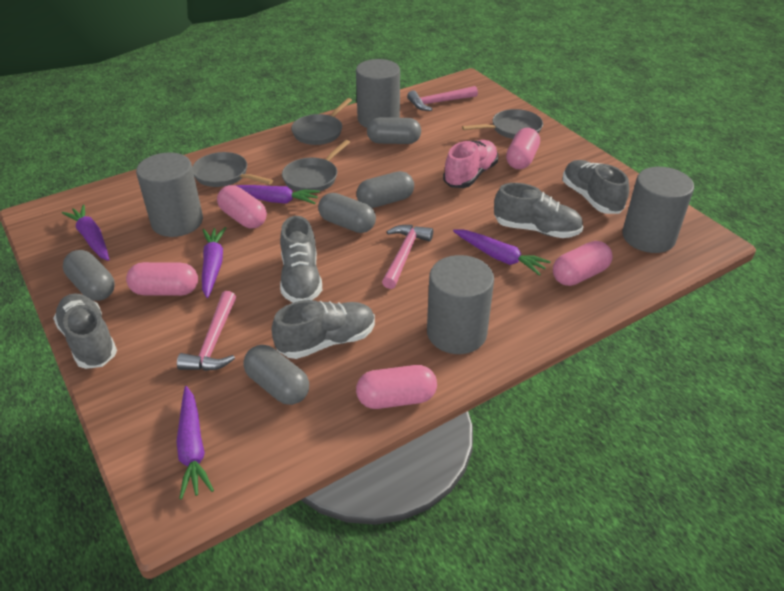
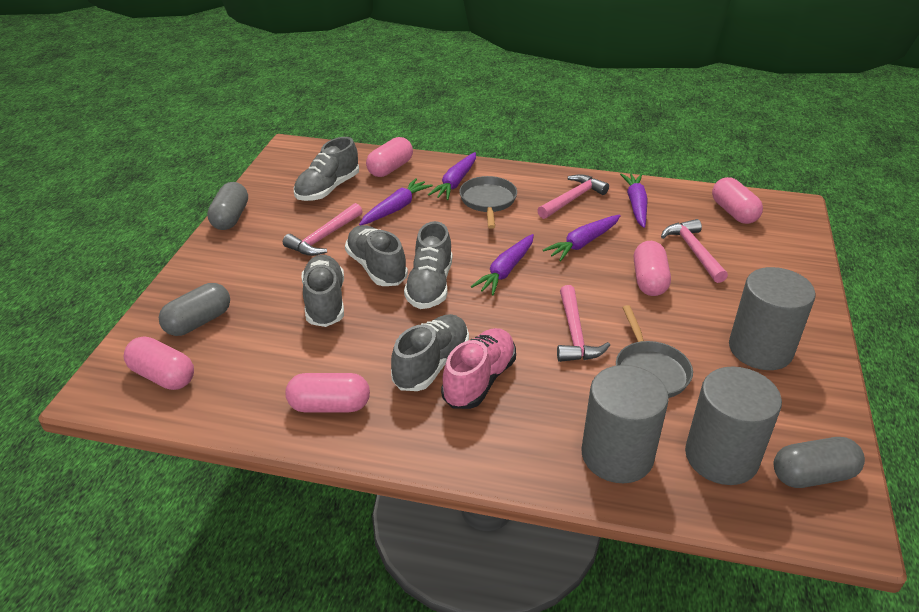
grey capsule: [63,250,115,301] [243,345,309,405] [318,193,376,233] [357,171,414,208] [367,117,421,144] = 5 -> [159,283,230,336] [207,182,248,230] [774,437,865,488] = 3
grey cylinder: [136,153,203,237] [356,59,400,128] [427,255,494,354] [622,167,694,253] = 4 -> [582,365,669,483] [685,366,782,485] [729,267,816,370] = 3
grey pan: [192,152,273,187] [282,140,350,191] [291,98,352,145] [462,109,543,139] = 4 -> [459,176,517,229] [616,305,693,398] = 2
pink hammer: [177,291,236,371] [382,225,433,289] [407,86,478,111] = 3 -> [283,203,363,256] [537,174,609,219] [557,285,610,362] [661,219,728,283] = 4

